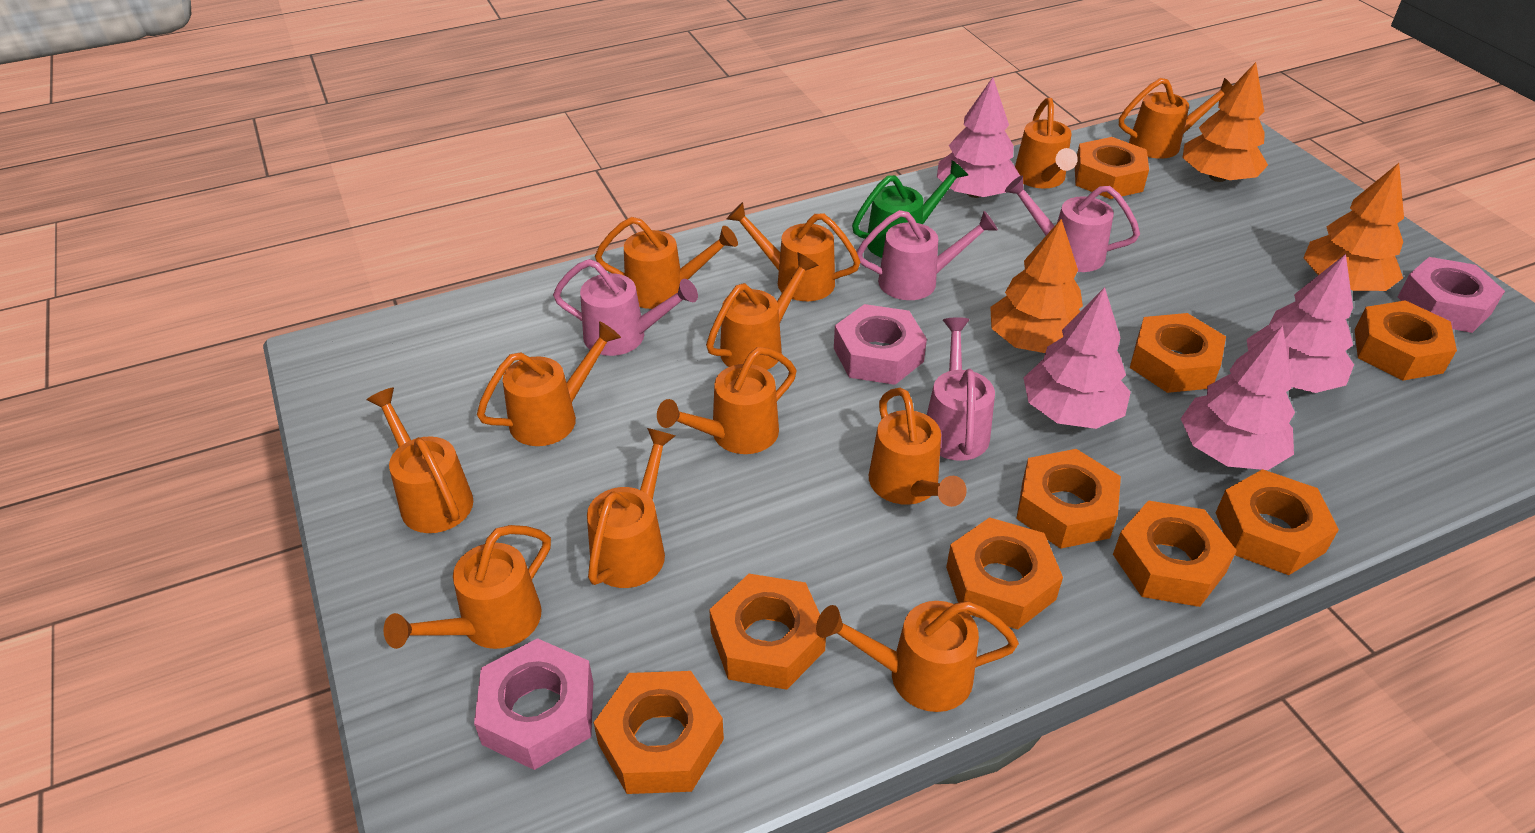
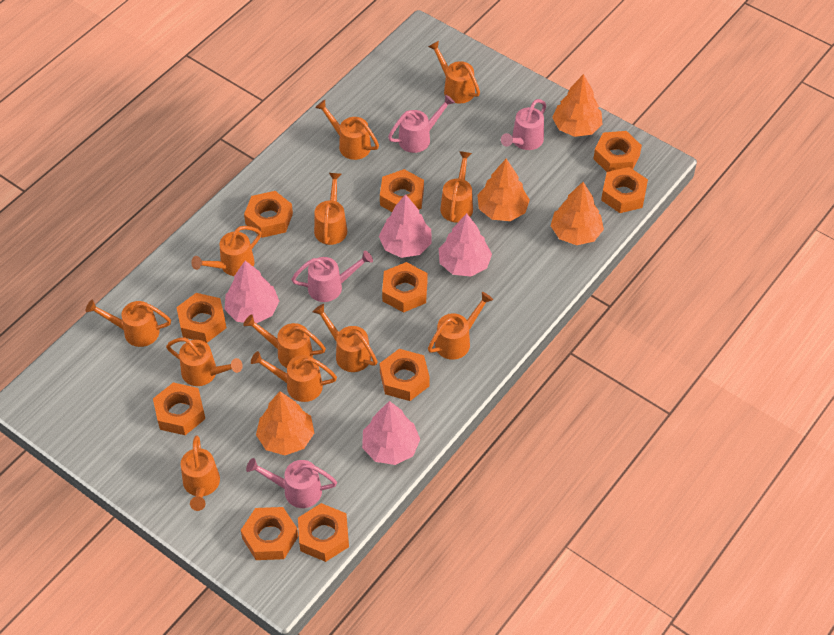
green watering can: [852,160,968,258] = 1 -> none = 0
orange nut: [594,671,724,794] [709,574,826,690] [946,517,1063,630] [1016,449,1121,549] [1075,137,1149,199] [1113,501,1237,607] [1130,313,1226,393] [1216,469,1339,575] [1355,300,1457,381] = 9 -> [153,382,205,435] [176,293,226,343] [241,507,298,560] [244,191,293,238] [298,503,349,562] [380,169,424,212] [380,349,430,401] [382,262,428,313] [594,131,642,172] [601,167,648,213] = 10
orange tree: [990,219,1083,353] [1182,62,1268,182] [1303,163,1404,291] = 3 -> [256,391,314,455] [477,158,530,221] [551,182,604,245] [552,74,603,137] = 4
pink nut: [474,638,593,770] [834,304,927,385] [1398,257,1505,333] = 3 -> none = 0

